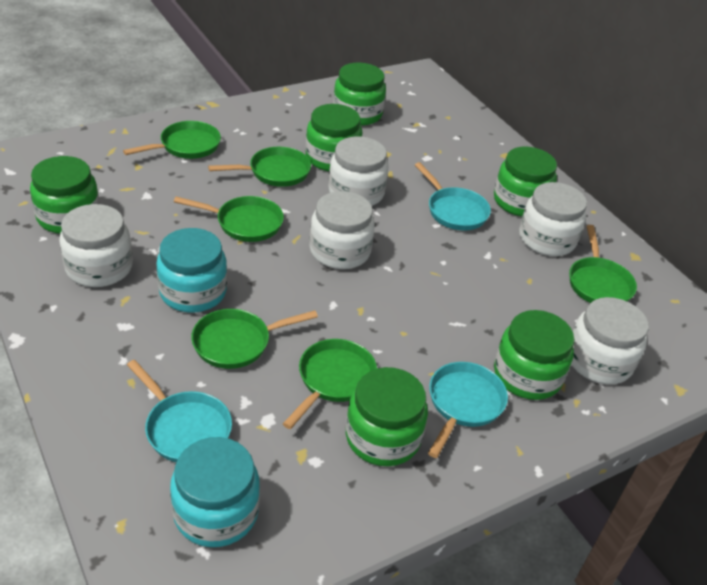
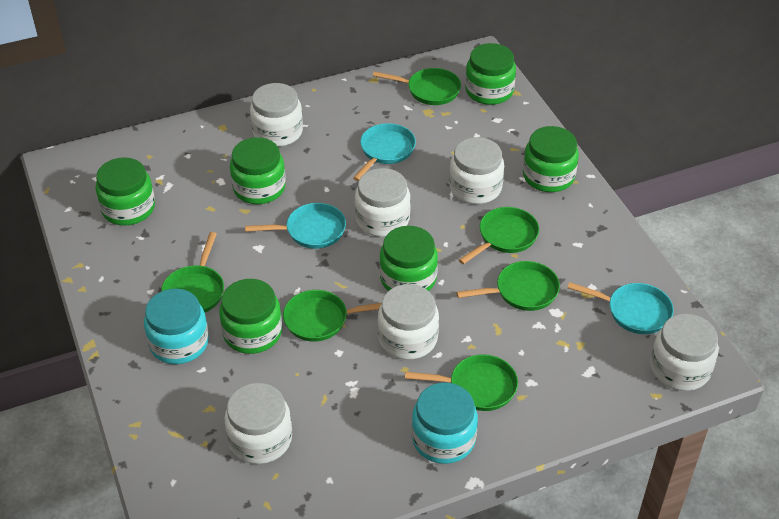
white jar: [59,204,133,287] [310,191,375,269] [328,136,389,206] [519,182,587,256] [571,297,649,384] = 5 -> [224,383,292,464] [250,83,303,147] [355,168,411,237] [378,284,439,360] [449,137,504,204] [650,314,719,391] = 6

